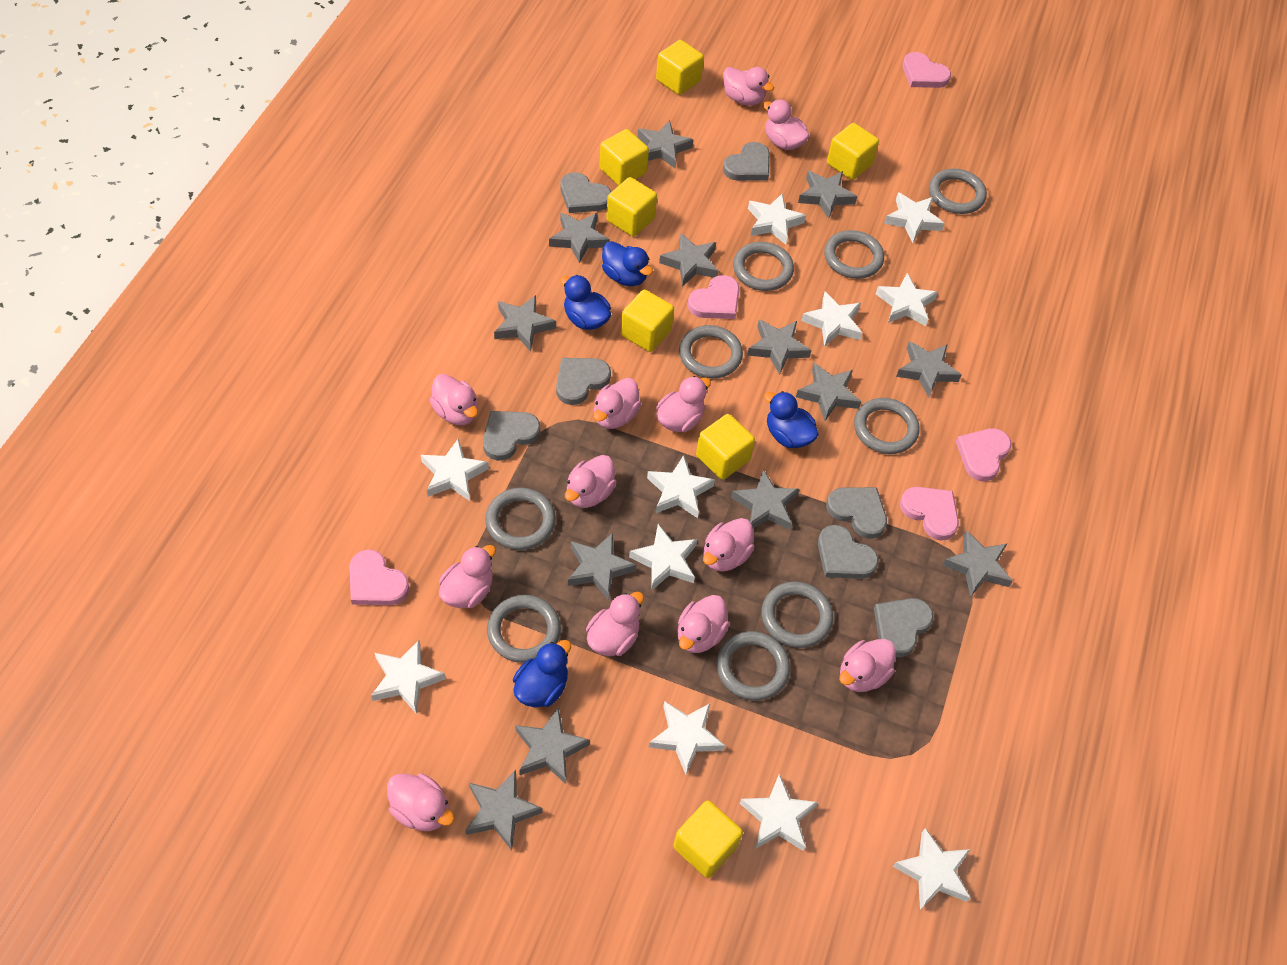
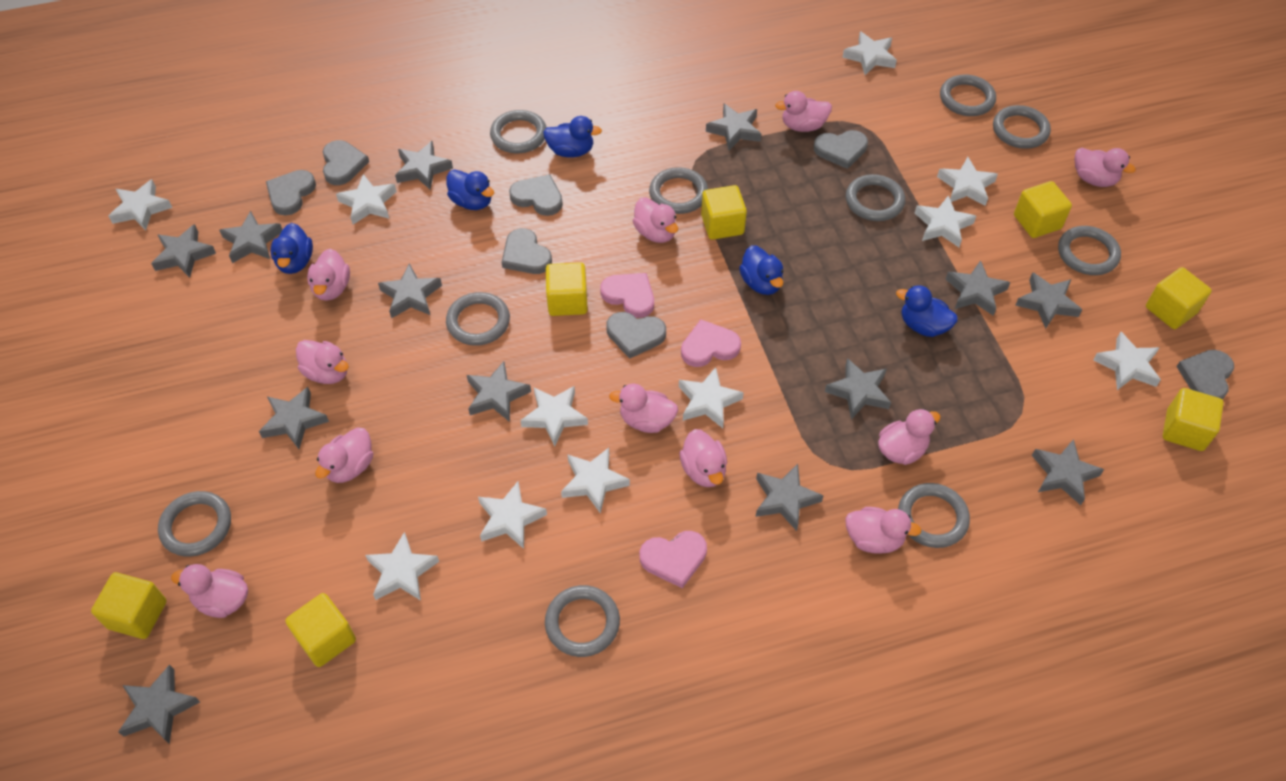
blue duck: [513,640,571,707] [560,275,611,330] [602,241,653,286] [764,391,819,448] = 4 -> [271,223,313,274] [446,169,494,210] [543,116,602,157] [739,245,784,295] [896,285,958,337] = 5
grey ring: [485,488,556,550] [487,595,561,663] [679,325,743,379] [717,631,790,700] [733,242,794,291] [762,581,833,648] [824,230,884,279] [854,398,919,454] [929,169,987,214] = 9 -> [158,491,231,557] [446,292,510,346] [490,110,547,153] [545,585,620,657] [649,167,708,214] [846,174,905,221] [898,483,970,548] [940,75,996,116] [993,105,1051,149] [1058,226,1121,275] = 10
pink duck: [387,773,455,831] [430,374,478,425] [439,545,496,608] [565,455,617,508] [586,592,644,656] [593,378,641,429] [656,376,711,432] [677,595,729,653] [703,518,754,572] [723,67,774,106] [763,99,810,150] [839,639,896,692] = 12 -> [171,564,248,618] [296,340,349,384] [307,249,350,301] [315,427,373,483] [609,384,678,433] [633,197,678,243] [679,429,727,487] [775,91,832,132] [845,507,922,554] [878,409,941,465] [1075,148,1136,187] = 11
pink heart: [349,550,410,605] [688,275,740,319] [900,487,959,541] [903,52,951,88] [956,428,1012,481] = 5 -> [600,273,654,318] [640,531,707,588] [681,320,741,367] = 3

